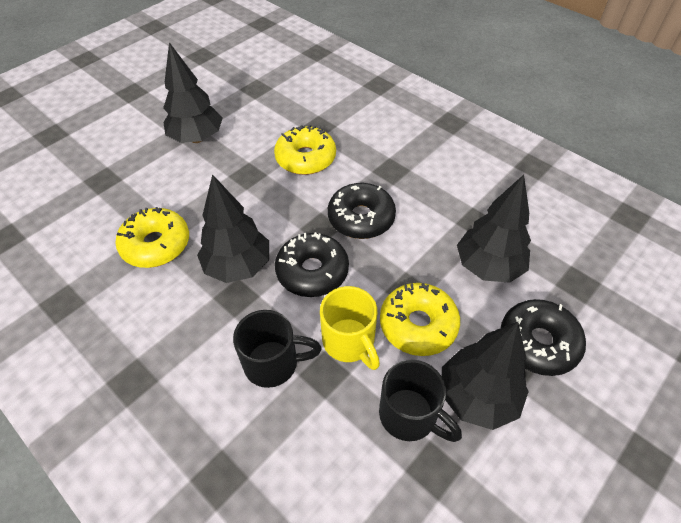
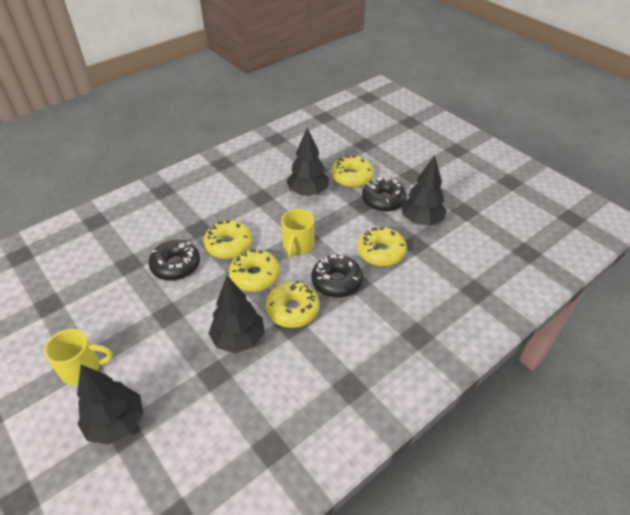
black mug: [233,310,322,388] [379,360,462,442] = 2 -> none = 0
yellow donut: [115,207,189,268] [274,125,336,175] [380,283,460,356] = 3 -> [204,220,253,259] [229,249,280,292] [266,281,320,328] [332,155,374,188] [358,227,407,266] = 5
yellow mug: [320,286,380,370] = 1 -> [44,329,113,385] [281,209,315,258] = 2

